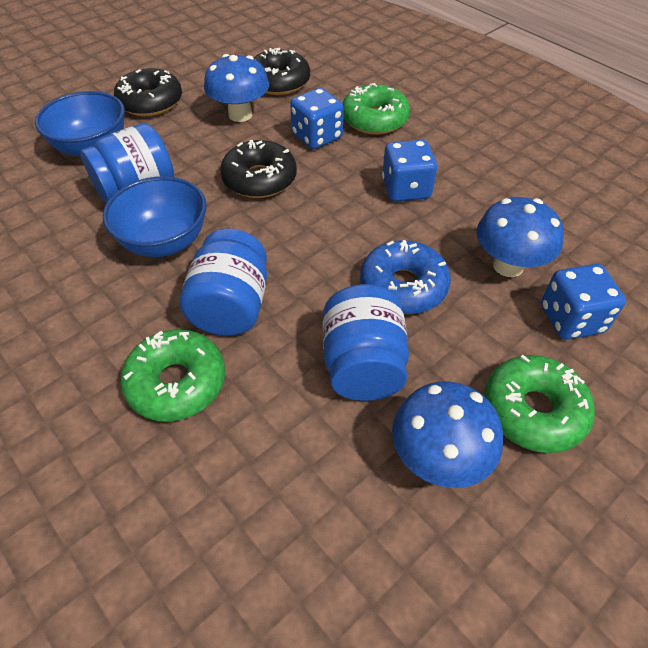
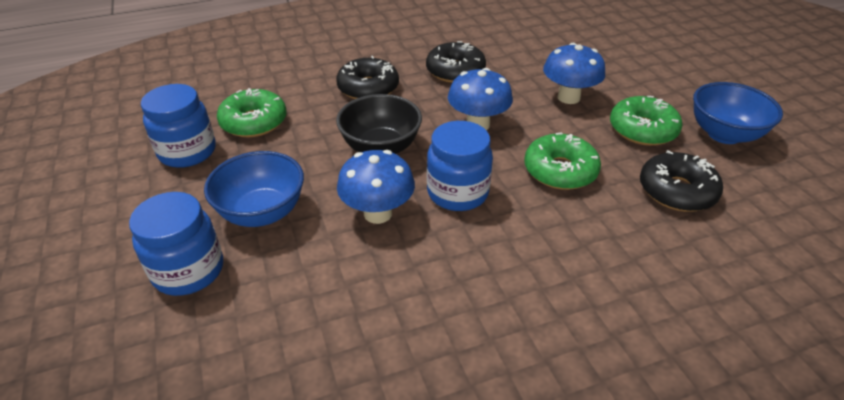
black bowl: none = 0 -> [336,94,422,154] = 1
blue dice: [290,88,344,149] [382,140,437,202] [541,264,626,340] = 3 -> none = 0
blue donut: [360,240,451,314] = 1 -> none = 0

